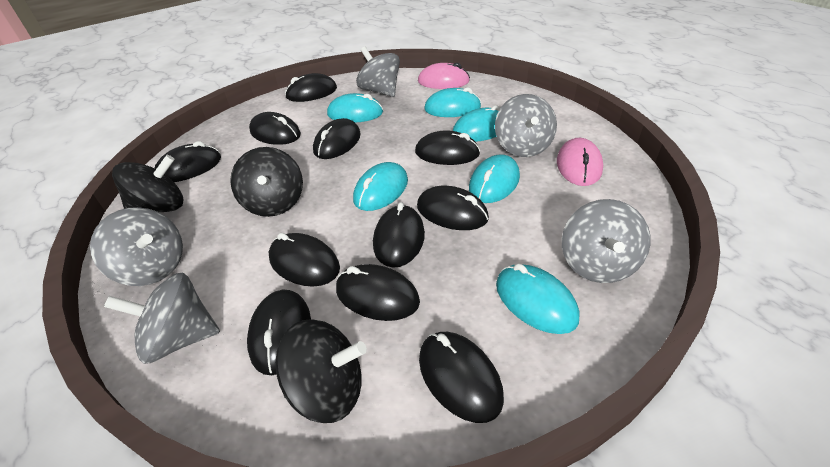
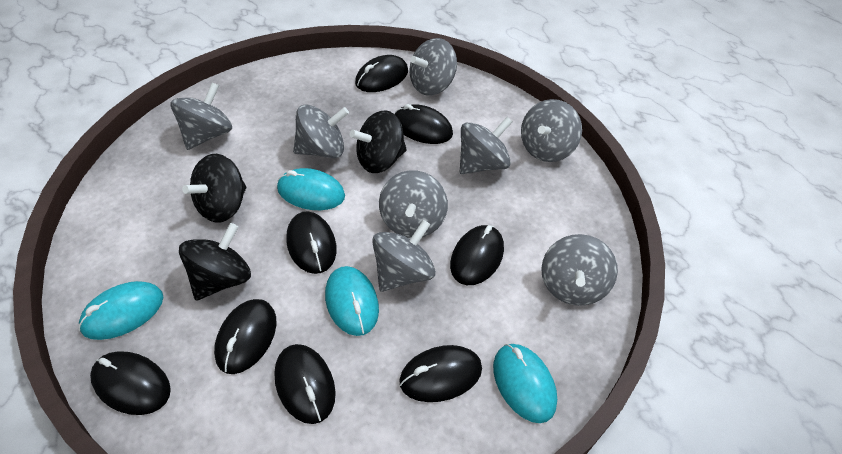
black mouse: [155,141,221,182] [247,290,311,375] [249,112,301,145] [269,233,340,287] [285,73,337,102] [313,118,361,159] [336,264,420,321] [373,202,425,268] [415,130,480,165] [417,186,489,230] [419,332,504,423] = 11 -> [90,351,171,415] [214,299,276,374] [274,344,336,424] [286,211,337,274] [355,55,408,92] [394,104,453,144] [399,345,482,402] [450,225,504,285] = 8
grey spinning top: [90,207,183,286] [104,273,220,364] [356,47,400,97] [495,94,557,157] [562,199,651,283] = 5 -> [171,82,232,150] [293,104,349,158] [372,220,436,292] [379,170,448,238] [409,38,457,96] [460,117,513,174] [521,99,582,162] [541,234,618,306] = 8
pink mouse: [418,63,470,89] [557,138,603,186] = 2 -> none = 0
turquoise mouse: [327,93,383,122] [353,162,408,211] [424,87,481,117] [453,106,500,142] [469,154,520,203] [496,264,579,334] = 6 -> [78,281,163,340] [277,168,345,210] [325,266,379,336] [493,344,557,423] = 4

